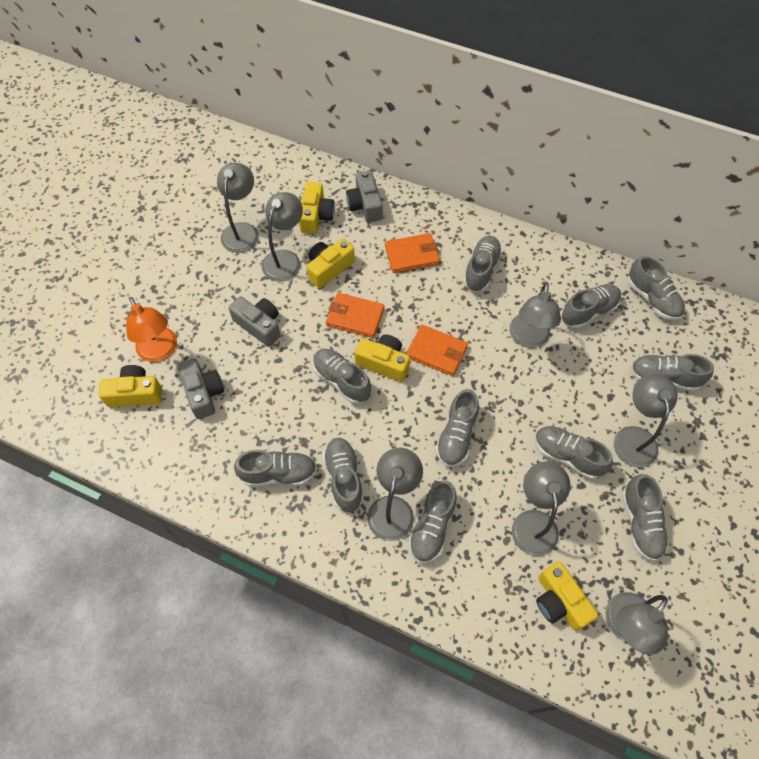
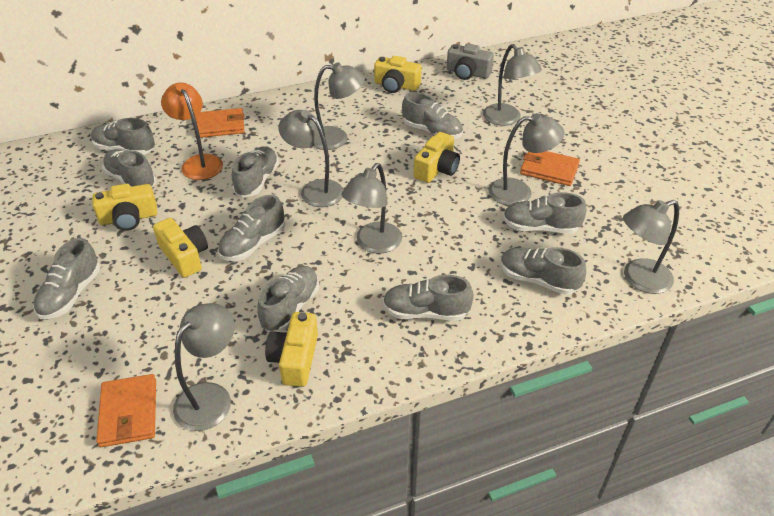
grey camera: [178,358,224,419] [229,296,280,347] [346,170,382,223] = 3 -> [447,43,494,80] = 1
grey shoe: [234,450,317,487] [313,349,371,404] [323,438,364,512] [408,480,457,563] [436,389,479,467] [463,236,503,292] [535,426,613,479] [561,284,621,329] [622,474,669,561] [628,256,685,321] [630,354,714,391] = 11 -> [33,238,100,319] [91,118,155,155] [102,149,156,187] [218,195,285,261] [232,146,279,197] [258,266,319,332] [383,275,474,321] [402,92,463,139] [500,247,586,295] [503,192,587,234] = 10

